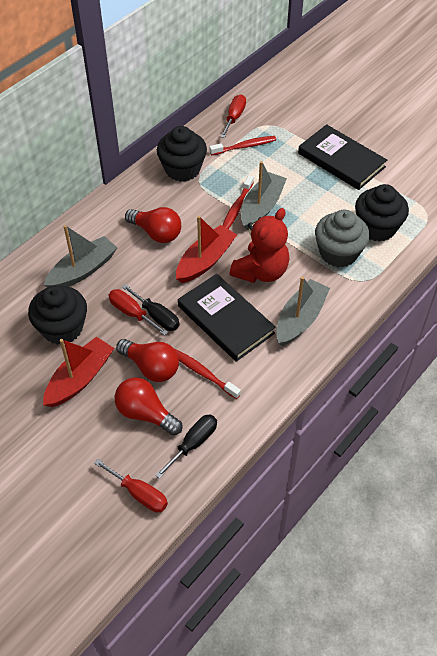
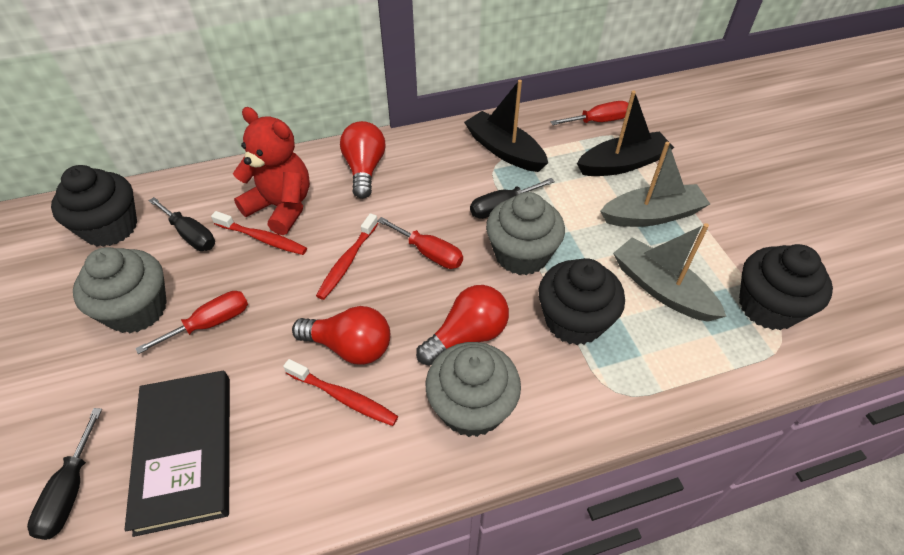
black boat: none = 0 -> [464,80,548,172] [577,91,674,176] = 2
black book: [178,274,276,362] [298,124,387,190] = 2 -> [125,370,230,537] = 1
black screwdriver: [122,284,180,331] [155,414,217,479] = 2 -> [27,408,102,540] [149,197,215,251] [470,178,555,219] = 3
grey boat: [44,225,117,287] [241,161,287,230] [276,277,330,346] = 3 -> [600,142,710,227] [613,223,727,322] = 2
grey cupcake: [315,210,370,267] = 1 -> [73,247,167,333] [426,342,521,437] [486,192,565,275] = 3
red boat: [43,337,114,407] [176,216,237,283] = 2 -> none = 0

